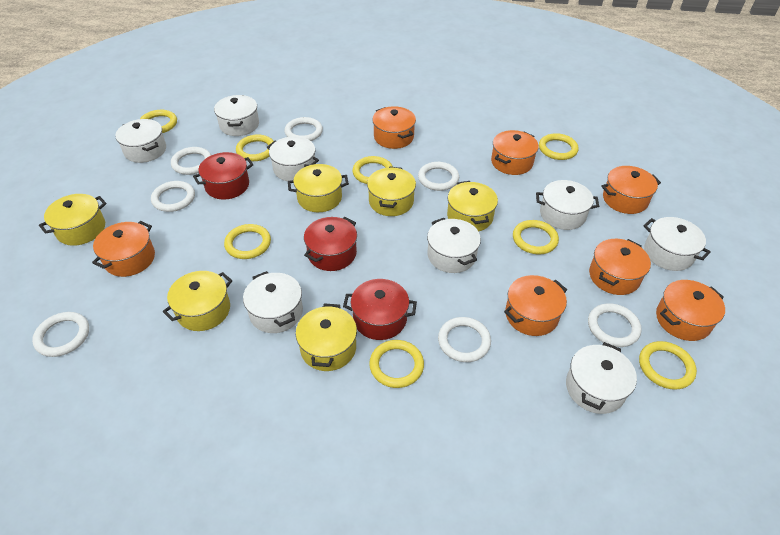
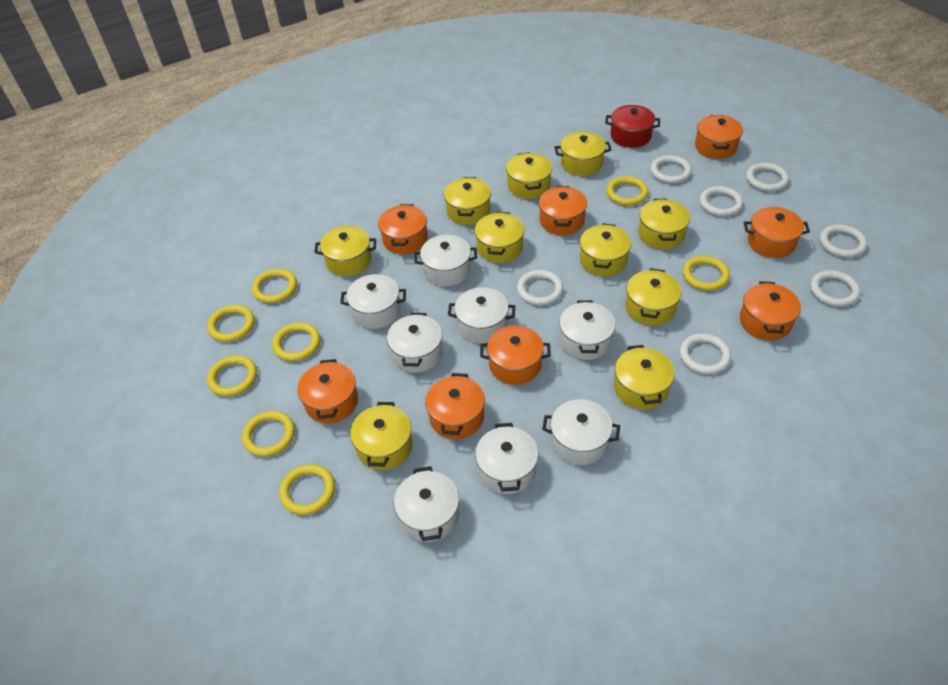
orange pot: [92,221,155,277] [372,106,416,149] [491,130,539,175] [504,275,567,336] [589,239,651,295] [601,166,661,214] [656,280,725,341] = 7 -> [297,359,358,423] [378,204,428,254] [425,373,485,439] [480,325,551,385] [539,186,587,235] [695,115,743,159] [740,281,801,340] [744,207,810,258] = 8
red pot: [193,152,254,200] [304,217,357,271] [343,279,417,340] = 3 -> [605,105,660,148] = 1
yellow pot: [39,194,106,246] [163,271,232,331] [288,164,349,212] [296,304,357,371] [367,167,416,216] [447,181,498,232] = 6 -> [314,226,376,276] [350,402,413,470] [444,177,491,225] [475,212,524,263] [506,152,552,199] [554,131,612,176] [580,223,631,277] [614,345,675,409] [625,268,681,326] [638,199,690,250] = 10

